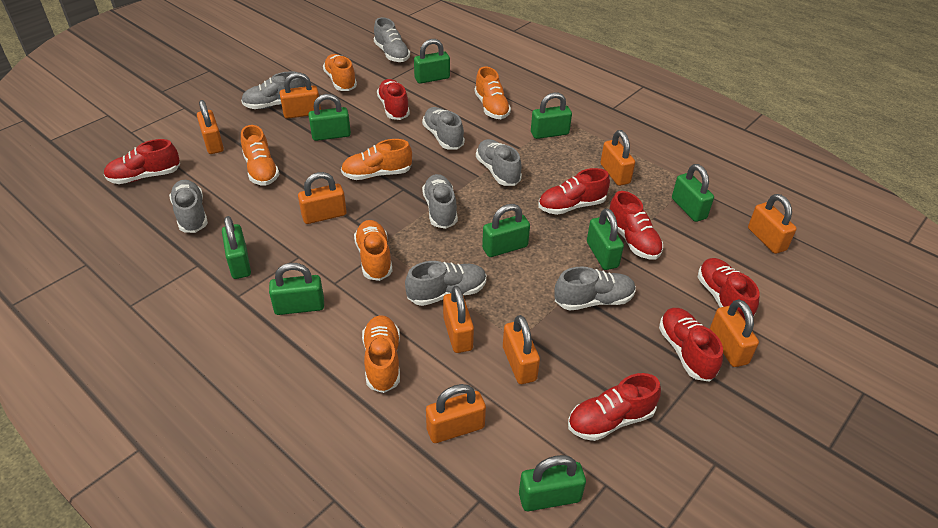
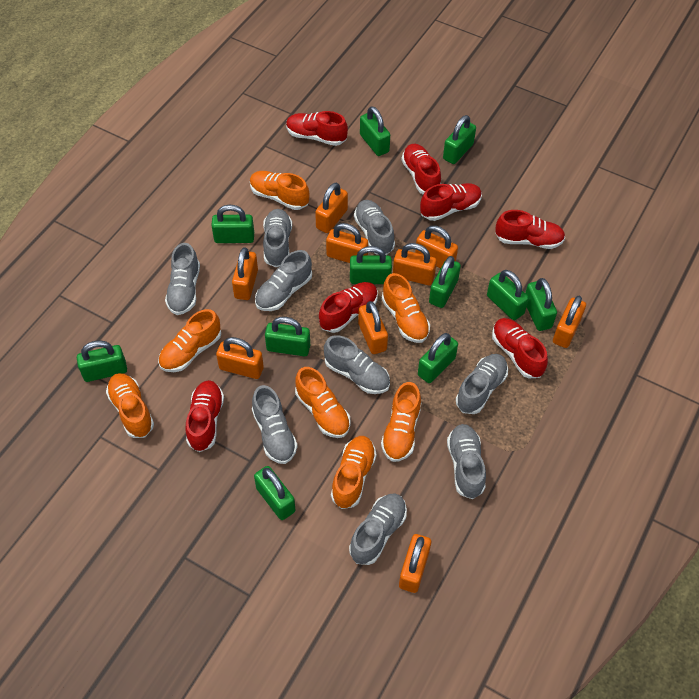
green padlock: [222,216,251,279] [269,263,324,315] [308,94,351,141] [414,39,450,84] [482,204,530,257] [519,455,586,511] [531,92,572,139] [587,208,624,270] [672,164,714,222] = 9 -> [77,340,127,382] [211,205,254,243] [254,466,295,520] [265,317,310,356] [350,246,392,284] [360,106,390,156] [418,333,458,383] [429,256,461,308] [443,115,476,164] [487,270,529,320] [525,278,557,331] = 11
grey shoe: [169,180,208,233] [241,71,306,109] [374,17,410,62] [405,261,486,306] [422,107,465,150] [422,174,458,229] [476,139,522,186] [554,266,636,311] = 8 -> [165,243,200,315] [252,385,298,464] [255,250,312,311] [263,209,292,267] [324,335,390,394] [349,493,407,565] [354,200,395,255] [447,424,486,499] [456,354,508,414] = 9
orange shoe: [241,125,280,186] [323,54,357,91] [341,139,412,180] [354,220,393,281] [362,315,400,393] [475,67,511,119] = 6 -> [106,373,154,438] [158,309,221,372] [250,171,310,210] [295,367,350,438] [331,436,377,509] [381,382,421,462] [382,273,430,343] = 7

